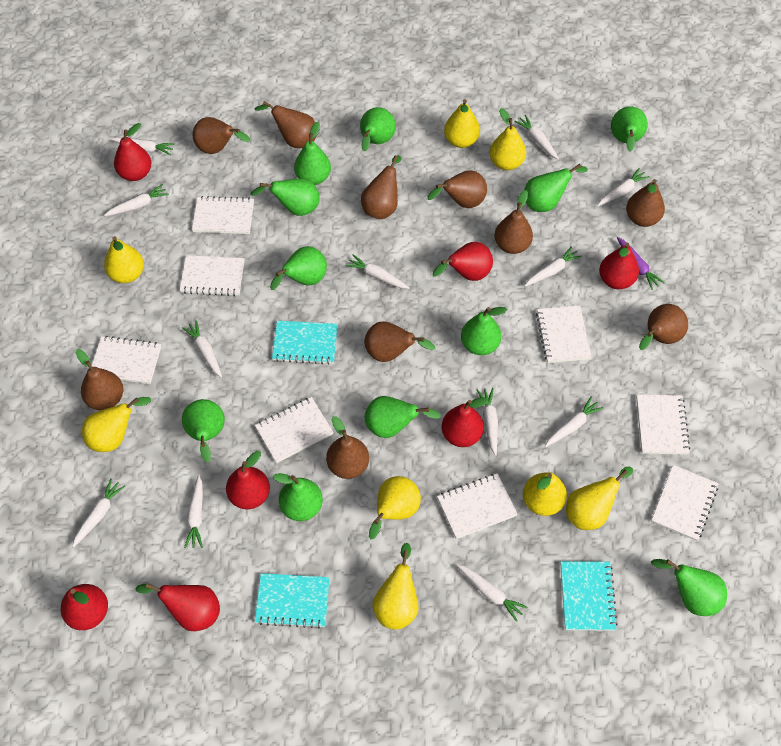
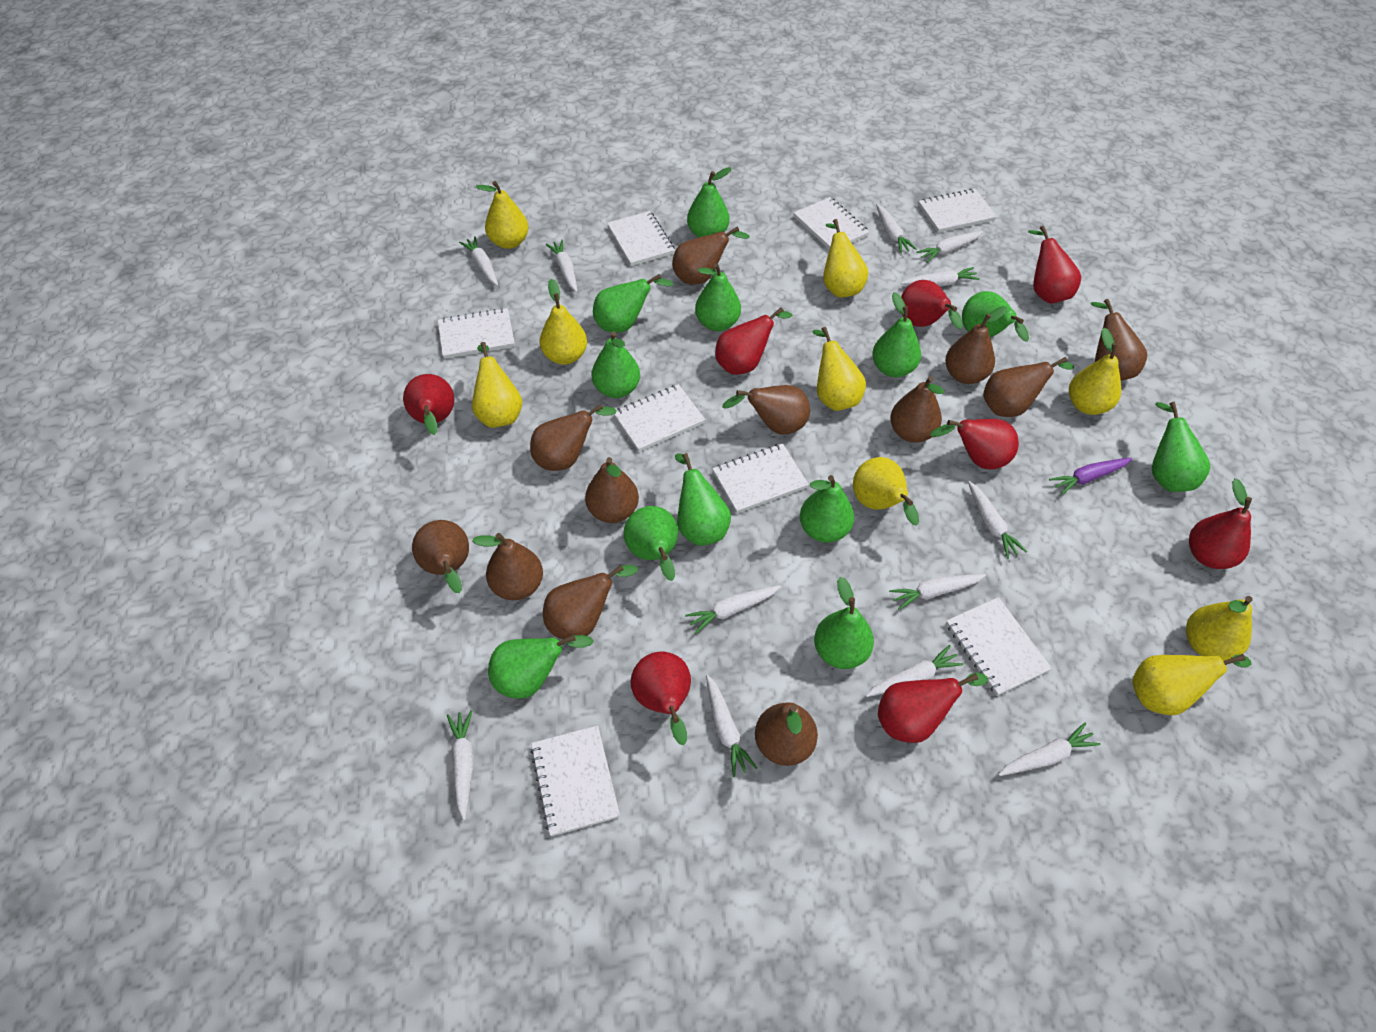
brown pear: [76,349,123,410] [192,117,250,154] [254,101,317,148] [326,416,369,479] [361,155,401,219] [364,321,436,362] [427,170,487,208] [494,190,533,254] [626,179,665,227] [639,304,688,350] = 10 -> [412,520,469,593] [472,533,543,600] [530,404,617,471] [543,565,638,639] [585,457,639,523] [672,226,750,284] [722,385,810,435] [755,702,818,766] [890,376,944,443] [945,306,1007,384] [983,357,1074,417] [1091,299,1147,381] = 12
green pear: [182,399,225,462] [250,178,320,216] [270,246,327,290] [272,473,323,521] [294,122,331,185] [360,107,396,152] [365,396,441,438] [461,307,507,355] [524,164,588,212] [611,106,648,152] [651,559,727,616] = 11 -> [488,634,594,699] [592,331,640,398] [593,274,673,333] [624,506,678,581] [675,453,731,546] [687,167,732,238] [695,263,741,331] [800,475,854,543] [814,577,874,669] [872,292,921,377] [962,291,1029,342] [1152,402,1210,492] = 12
red pear: [61,584,108,630] [114,123,151,181] [135,583,220,631] [226,451,270,509] [433,242,493,281] [442,397,489,447] [599,243,639,289] = 7 -> [403,374,454,435] [630,652,691,745] [715,307,792,375] [878,673,988,743] [901,280,963,329] [930,419,1019,469] [1028,226,1081,304] [1189,478,1252,569] = 8
turquoise notebook: [255,573,330,628] [272,321,338,365] [561,561,618,631] = 3 -> none = 0
yellow pear: [82,397,151,452] [104,236,144,283] [369,476,421,539] [372,543,418,630] [444,99,480,148] [490,108,526,170] [523,472,567,516] [566,467,633,530] = 8 -> [472,342,522,428] [476,181,529,249] [540,279,587,365] [812,327,866,411] [823,219,868,297] [853,457,919,526] [1069,328,1121,415] [1132,654,1251,715] [1186,596,1253,661] = 9

